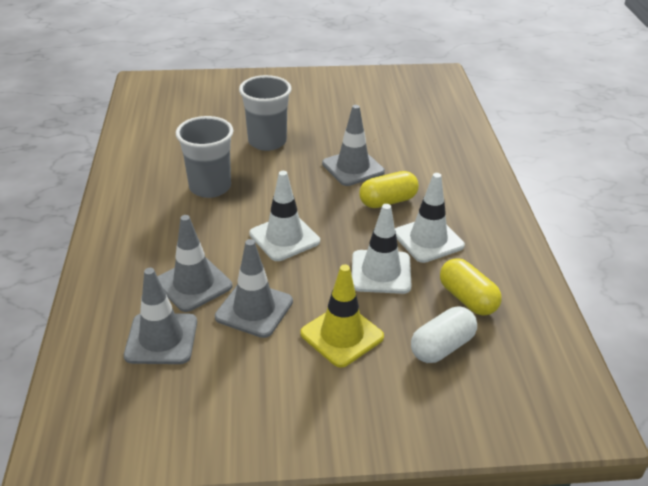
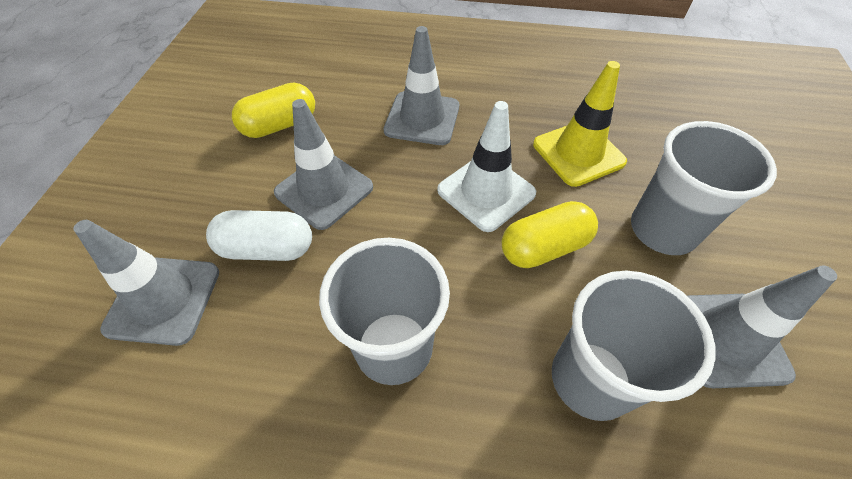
grey cup: [176,116,234,198] [239,75,292,151] = 2 -> [319,238,450,385] [552,271,715,421] [631,121,777,255] = 3
white traffic cone: [249,171,320,261] [352,204,412,294] [395,173,465,263] = 3 -> [437,101,536,232] = 1

